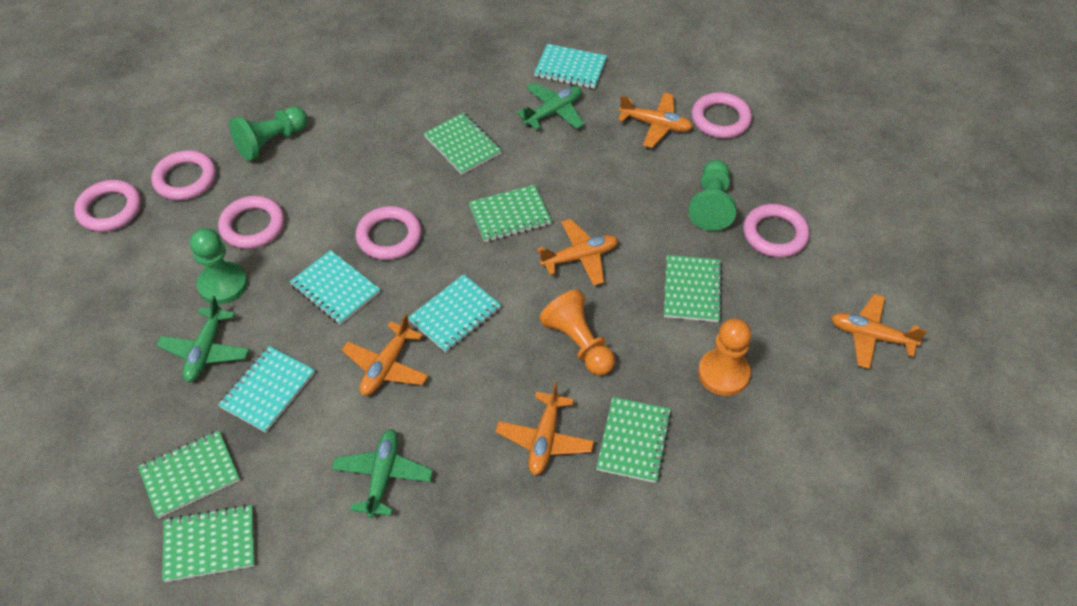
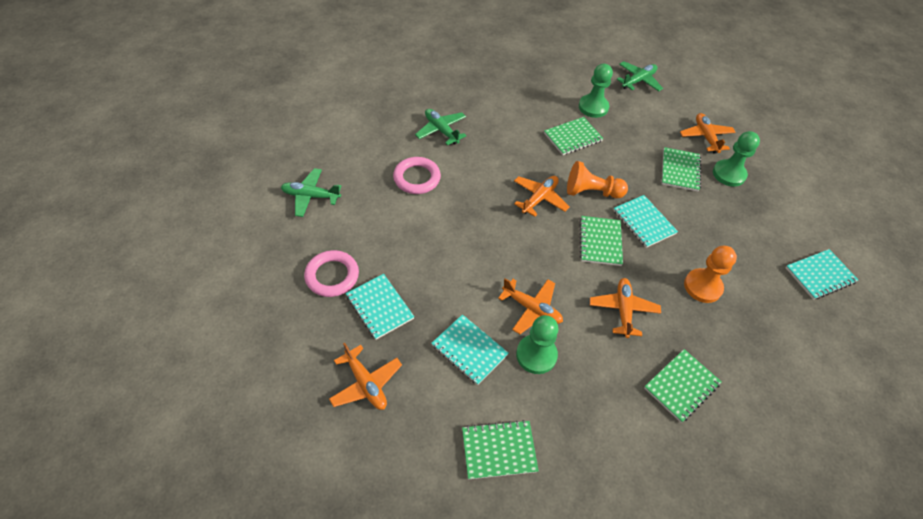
green notebook: [138,430,240,518] [162,504,255,582] [424,112,502,175] [468,185,552,242] [596,397,672,483] [664,255,722,322] = 6 -> [462,420,539,479] [544,117,604,155] [580,216,623,266] [644,349,722,422] [662,147,701,192] = 5
pink ring: [74,180,141,232] [151,150,216,200] [218,196,285,249] [356,206,422,260] [691,92,752,138] [743,204,810,257] = 6 -> [304,250,359,297] [393,157,441,194] = 2

